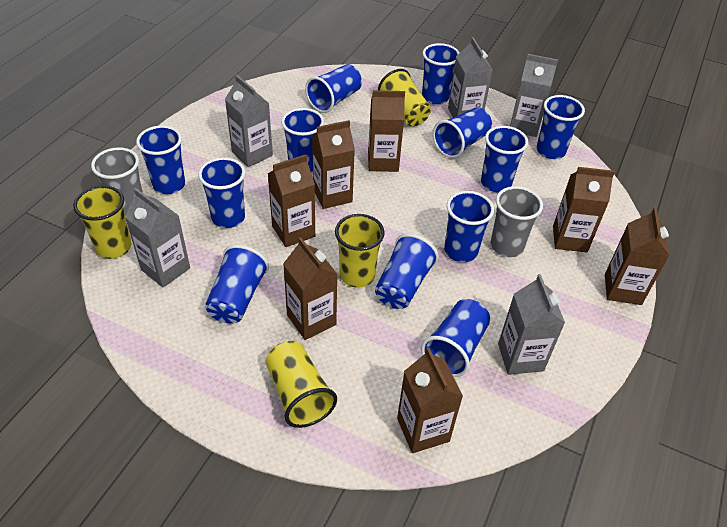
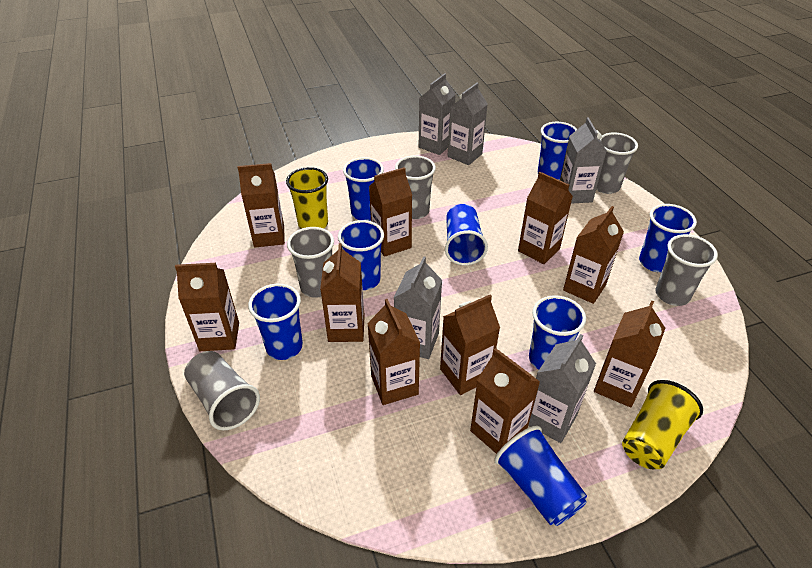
blue cup: [136,125,185,194] [198,157,245,228] [205,245,269,324] [281,108,324,173] [305,64,362,113] [375,234,439,309] [421,299,490,377] [422,43,460,105] [433,107,492,158] [444,191,494,262] [481,126,528,193] [537,95,585,159] = 12 -> [248,284,303,360] [338,220,384,290] [343,157,384,221] [445,204,488,266] [494,426,587,526] [529,295,586,370] [538,122,577,180] [639,204,697,272] = 8
brown carton: [268,154,315,247] [283,237,337,340] [312,120,355,209] [368,90,405,172] [397,348,463,453] [553,167,615,252] [605,208,670,305] = 7 -> [175,263,239,351] [238,163,285,247] [320,243,365,342] [367,299,420,405] [369,167,412,257] [440,295,500,395] [470,348,540,454] [518,172,573,264] [563,206,624,304] [594,300,665,407] = 10
grey cup: [91,147,143,215] [491,186,543,257] = 2 -> [184,351,260,431] [287,227,334,298] [395,155,436,219] [596,132,638,194] [655,234,718,306] = 5
yellow cup: [73,185,132,259] [266,341,337,428] [335,214,385,288] [378,69,431,127] = 4 -> [286,167,328,229] [622,380,703,469] = 2

